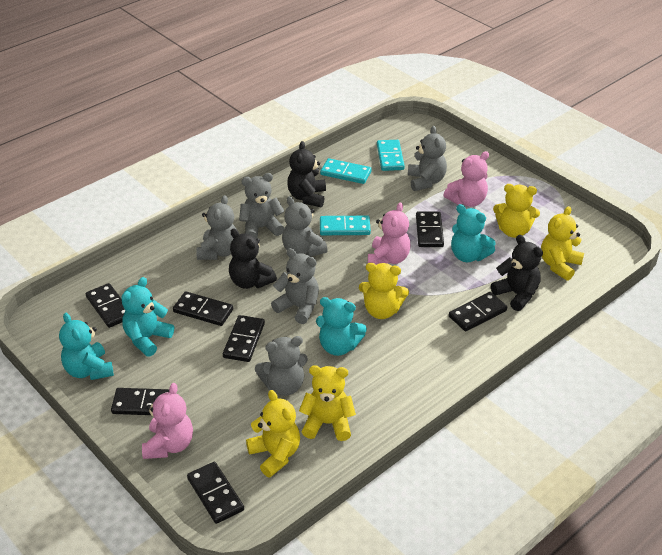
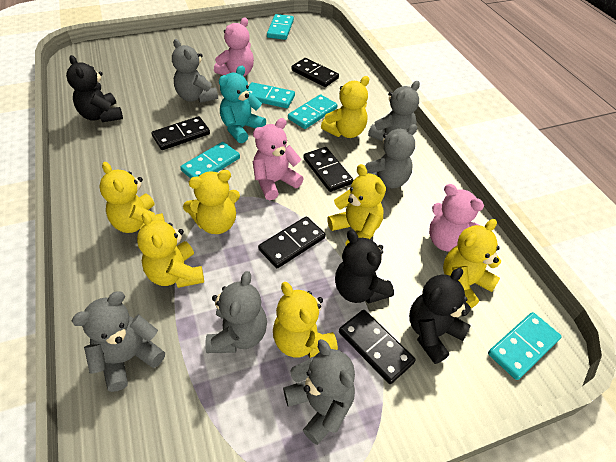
black domino: [86,283,125,328] [111,388,169,415] [173,291,233,326] [187,462,244,524] [223,315,265,362] [416,211,444,247] [449,292,507,331] = 7 -> [152,116,210,150] [258,216,326,268] [292,58,339,87] [303,147,353,192] [339,310,416,384] = 5
turquoise domino: [320,158,372,184] [320,216,371,235] [377,140,405,171] = 3 -> [180,142,240,178] [248,82,295,108] [267,14,294,40] [288,94,337,129] [488,312,562,380] = 5
turquoise teddy bear: [59,313,114,380] [121,277,174,357] [316,297,367,356] [451,204,496,262] = 4 -> [219,66,266,143] = 1
yellow teddy bear: [246,390,300,477] [299,365,356,441] [359,263,409,319] [493,184,540,238] [541,206,584,281] = 5 -> [99,162,165,233] [137,212,204,288] [183,170,240,234] [273,282,338,358] [321,76,369,138] [327,164,386,245] [443,219,501,308] = 7

